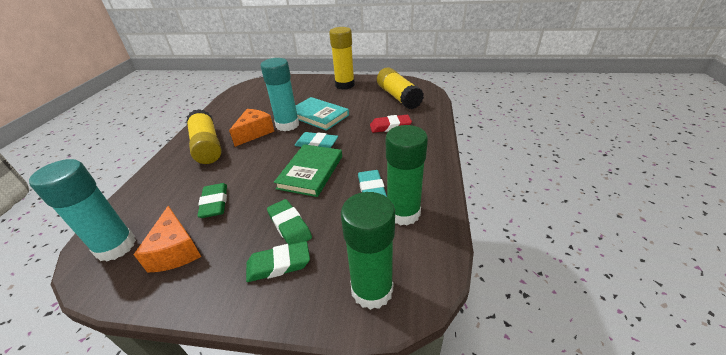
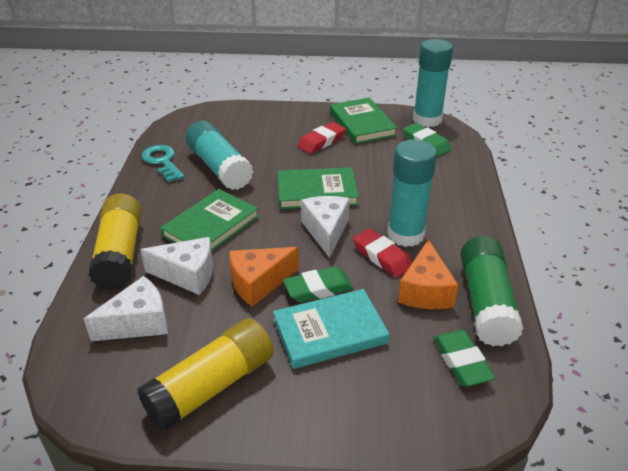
green book: [274,144,342,197] = 1 -> [160,189,259,252] [277,167,359,209] [330,98,397,144] = 3
green glue stick: [341,192,395,310] [386,125,428,226] = 2 -> [461,236,523,346] = 1
red eraser: [370,115,412,133] = 1 -> [297,122,346,154] [353,228,412,278] = 2
turquoise eraser: [294,132,338,148] [358,170,387,197] = 2 -> none = 0
turquoise glue stick: [29,159,136,262] [260,58,299,131] = 2 -> [186,121,253,190] [387,139,437,247] [413,39,453,127] = 3
turquoise key: none = 0 -> [141,145,184,182] = 1
white cheese: none = 0 -> [84,276,168,341] [140,237,213,295] [301,196,350,258] = 3
yellow glue stick: [186,109,222,164] [329,27,355,90] [377,67,424,109] = 3 -> [88,193,142,290] [137,318,274,432] = 2

